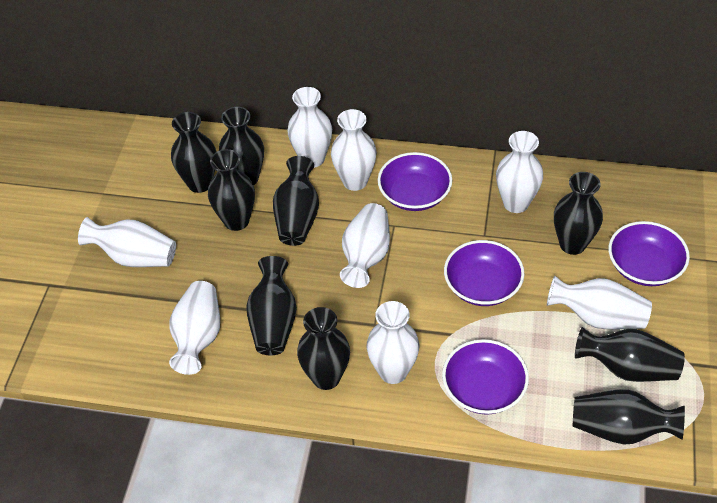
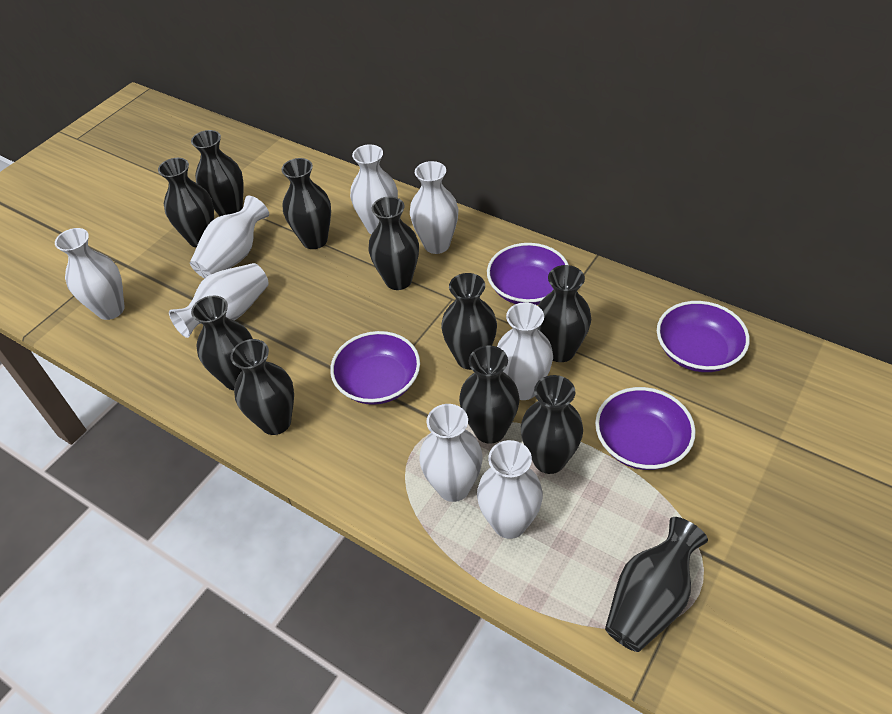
black vase: [171,112,216,193] [208,149,255,231] [219,107,264,185] [246,256,297,355] [273,156,319,246] [297,307,350,390] [554,172,603,255] [573,389,685,445] [575,327,685,382] = 9 -> [158,158,214,247] [191,130,243,216] [191,296,253,390] [230,339,294,435] [282,158,331,249] [369,196,419,290] [441,273,497,370] [459,345,520,444] [521,375,583,474] [537,265,591,362] [605,517,708,652] = 11

